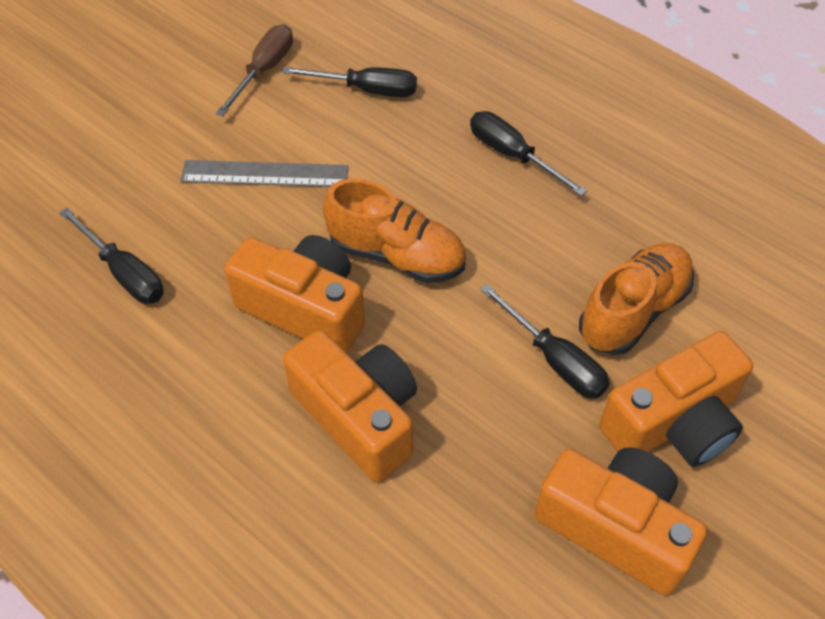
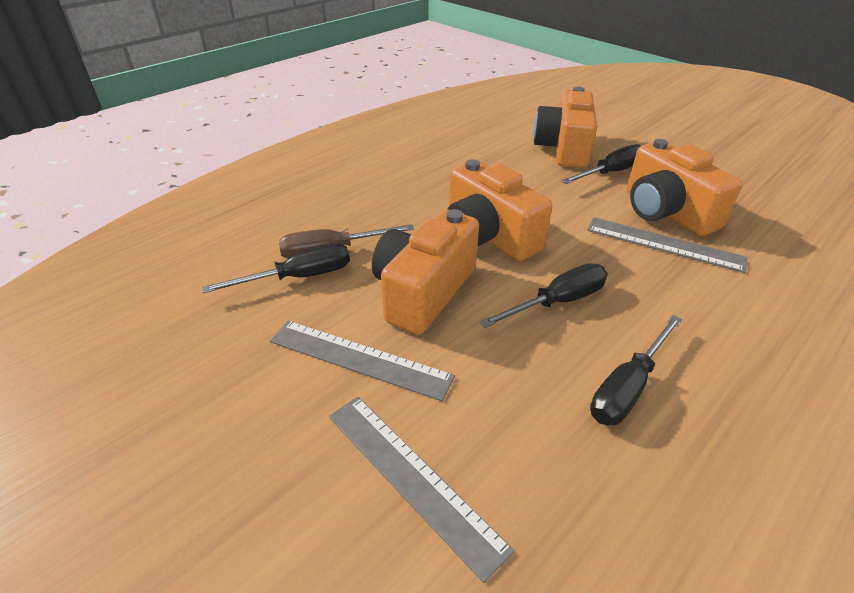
grey ruler: [180,160,349,187] = 1 -> [270,321,455,401] [329,397,514,583] [587,217,747,273] = 3
orange shoe: [323,179,466,283] [579,243,694,355] = 2 -> none = 0

